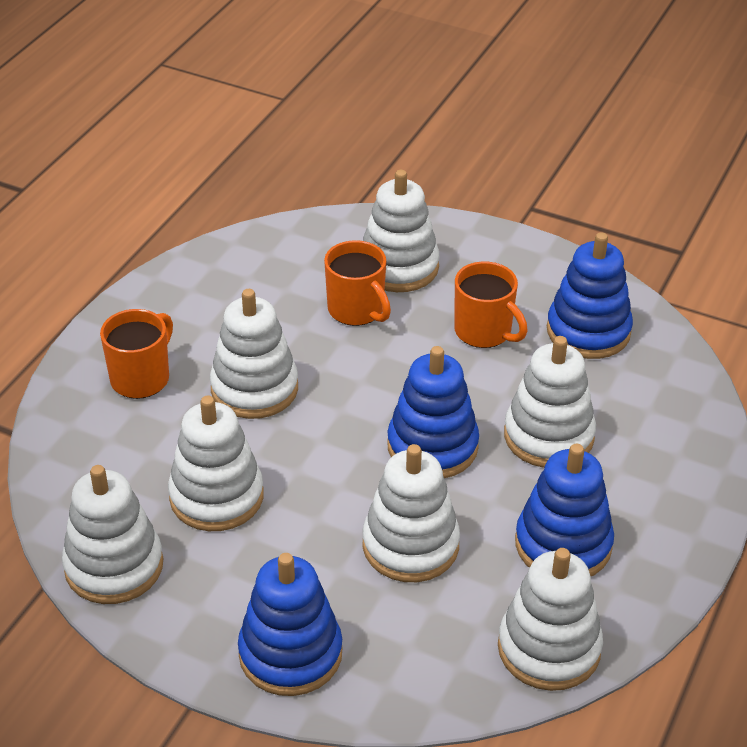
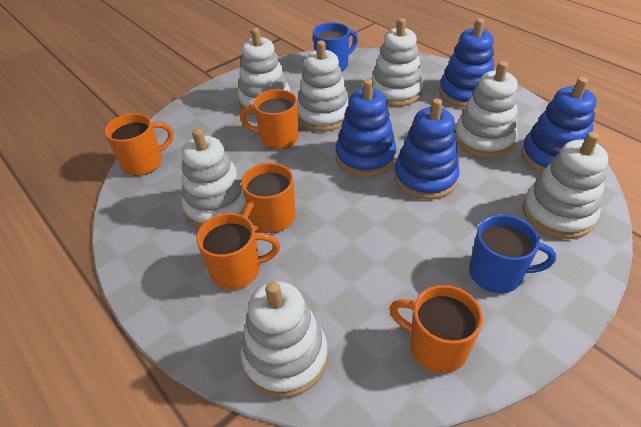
blue mug: none = 0 -> [313,22,358,71] [469,214,556,293] = 2
orange mug: [100,309,173,399] [324,240,391,326] [454,262,528,348] = 3 -> [104,113,174,176] [196,213,280,290] [240,89,299,150] [241,163,295,233] [389,285,483,373] = 5

